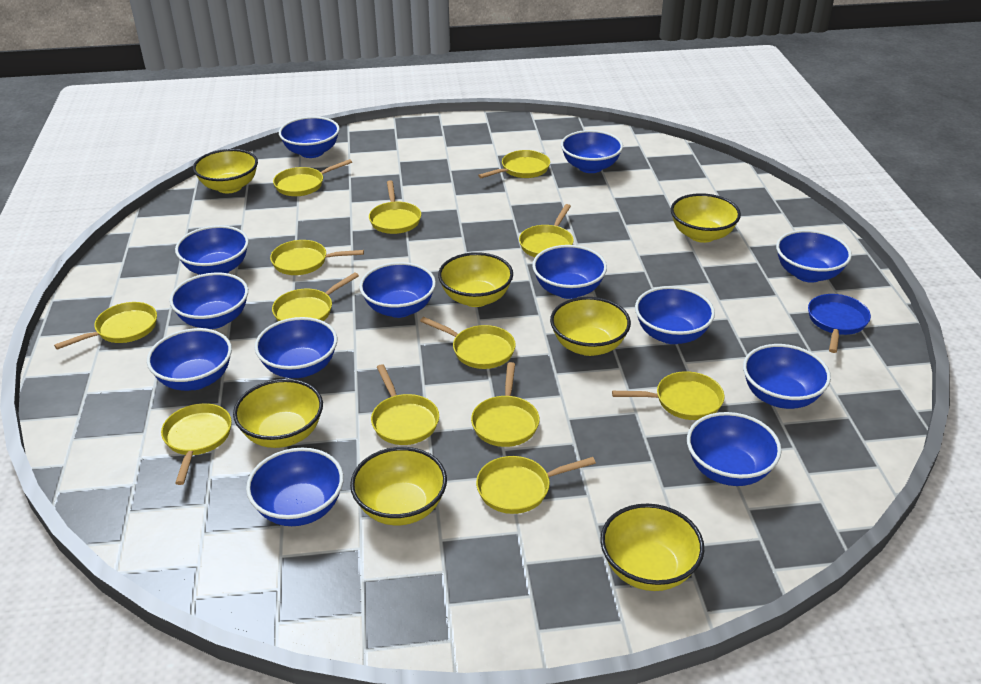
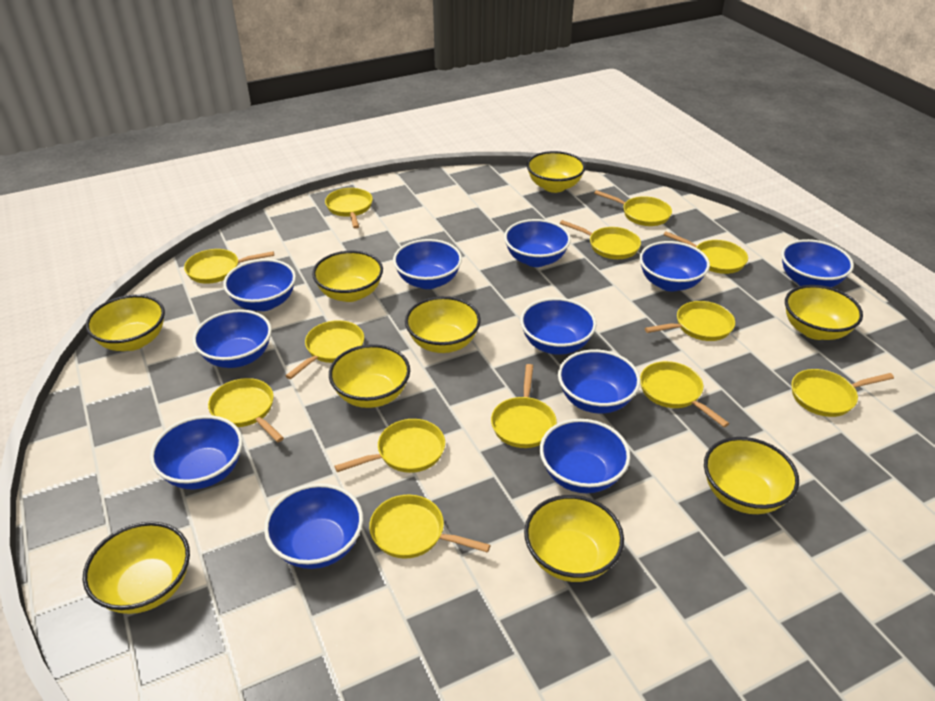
blue bowl: [147,328,232,391] [169,273,248,329] [175,225,249,275] [246,448,344,526] [254,317,337,378] [279,116,340,158] [359,262,436,318] [532,245,607,299] [561,130,623,173] [635,286,715,344] [687,412,782,486] [743,344,831,409] [776,230,852,283] = 13 -> [150,415,243,489] [193,309,272,368] [223,259,296,311] [264,483,363,569] [393,239,462,289] [504,219,571,267] [520,298,596,355] [540,419,630,493] [558,349,640,414] [639,241,710,292] [781,239,854,287] = 11
blue pan: [808,294,871,353] = 1 -> none = 0
yellow bowl: [193,149,258,193] [233,379,323,448] [350,447,447,525] [438,252,513,307] [550,297,631,356] [600,504,704,591] [671,193,741,243] = 7 -> [83,522,190,614] [86,295,165,351] [312,251,383,302] [329,344,410,408] [405,296,481,353] [524,495,624,582] [527,151,586,193] [704,437,799,514] [785,285,863,340] = 9

